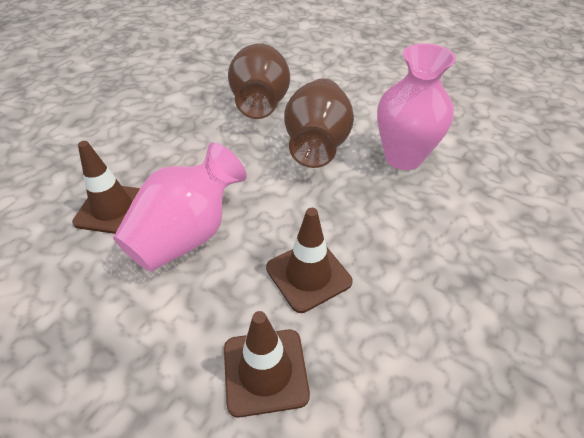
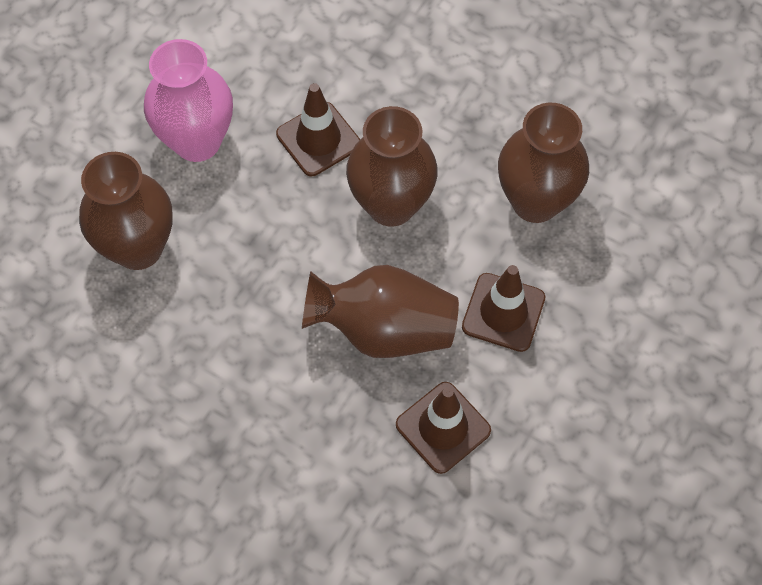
brown vase: [228,44,290,119] [284,78,354,168] = 2 -> [79,152,173,270] [302,265,459,358] [346,106,438,227] [498,103,589,223] = 4
pink vase: [113,143,246,272] [377,44,456,170] = 2 -> [144,39,233,162] = 1

